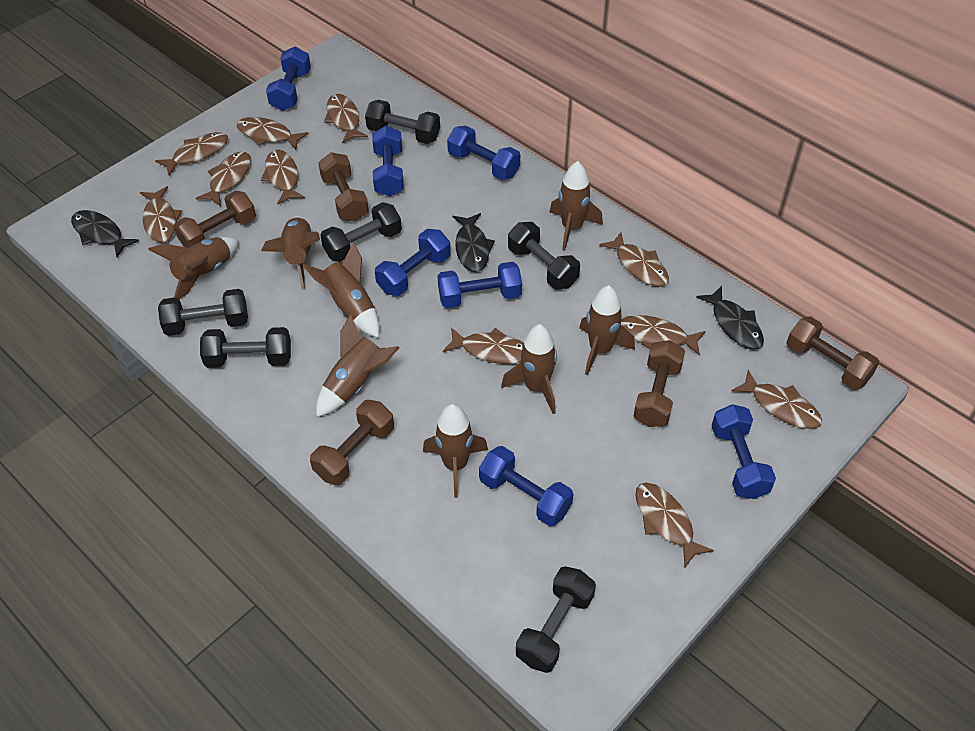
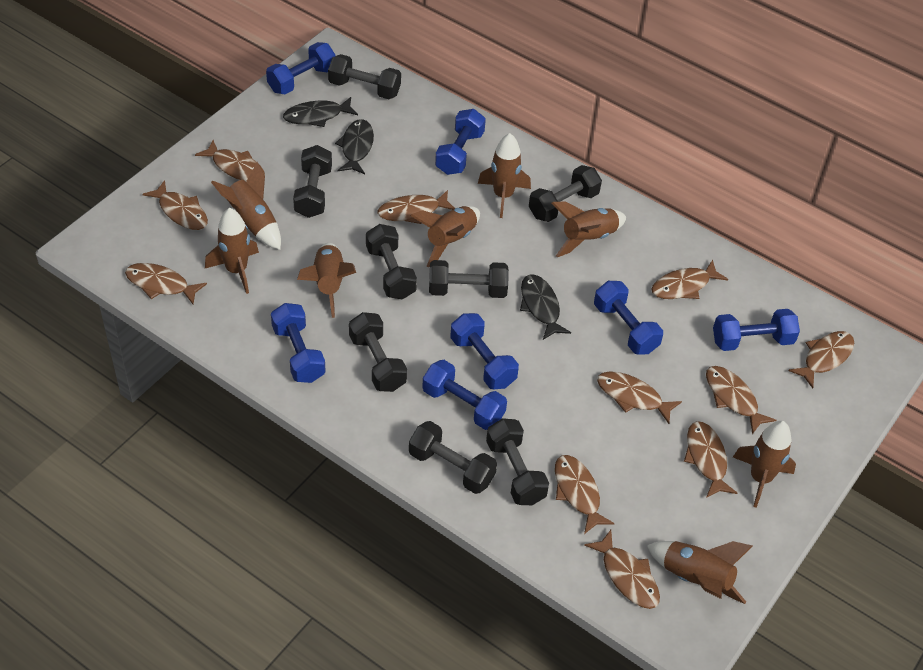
black dumbbell: [158,289,248,336] [200,327,291,368] [320,202,402,262] [365,100,440,144] [508,222,580,289] [516,566,596,673] = 6 -> [293,145,332,218] [328,54,401,99] [349,312,407,392] [366,224,417,299] [409,421,497,494] [429,260,509,298] [486,418,549,505] [529,165,602,222] = 8
brown dumbbell: [173,191,256,248] [310,400,394,485] [318,152,369,222] [634,340,685,427] [786,316,879,390] = 5 -> none = 0

